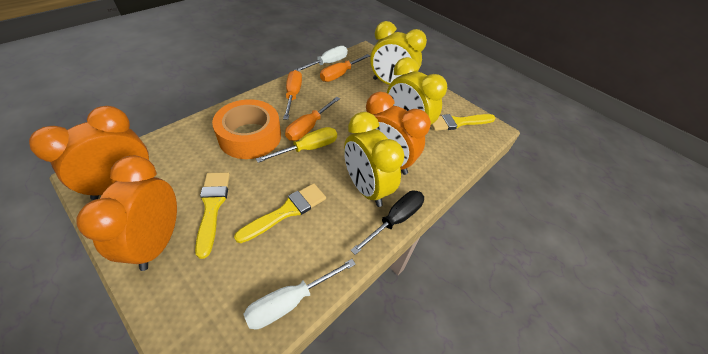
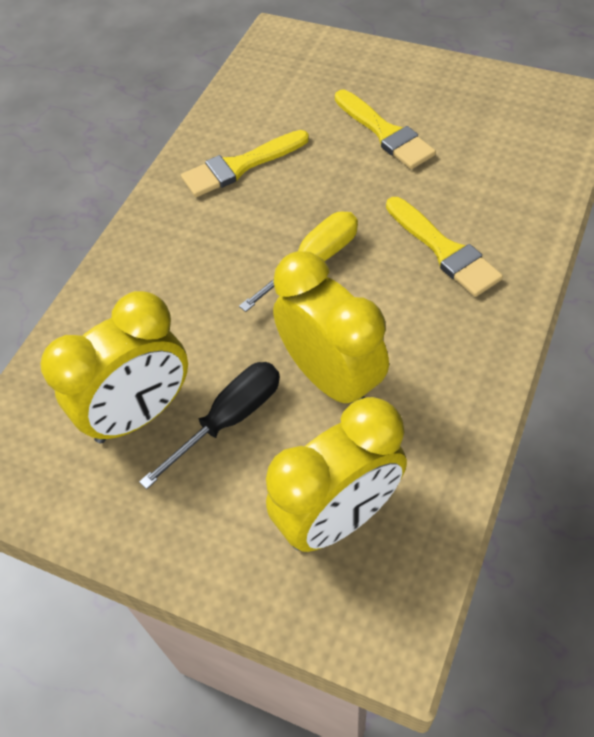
orange clock: [29,106,149,200] [76,156,177,271] [366,92,431,175] = 3 -> none = 0
orange screwdriver: [283,70,302,120] [285,97,340,141] [320,54,370,82] = 3 -> none = 0
orange tape: [212,99,281,159] = 1 -> none = 0
white screwdriver: [244,259,356,329] [295,46,348,71] = 2 -> none = 0

